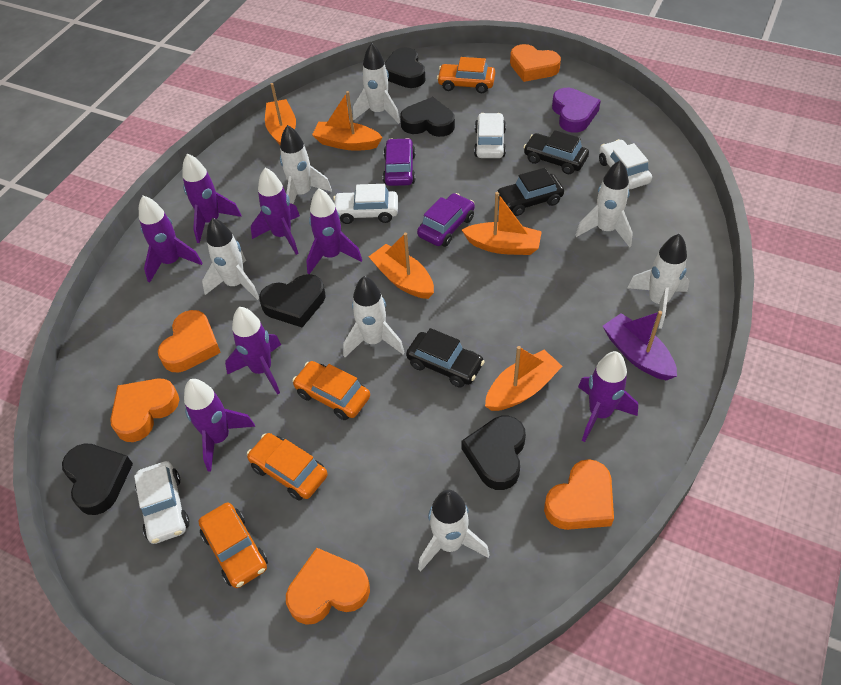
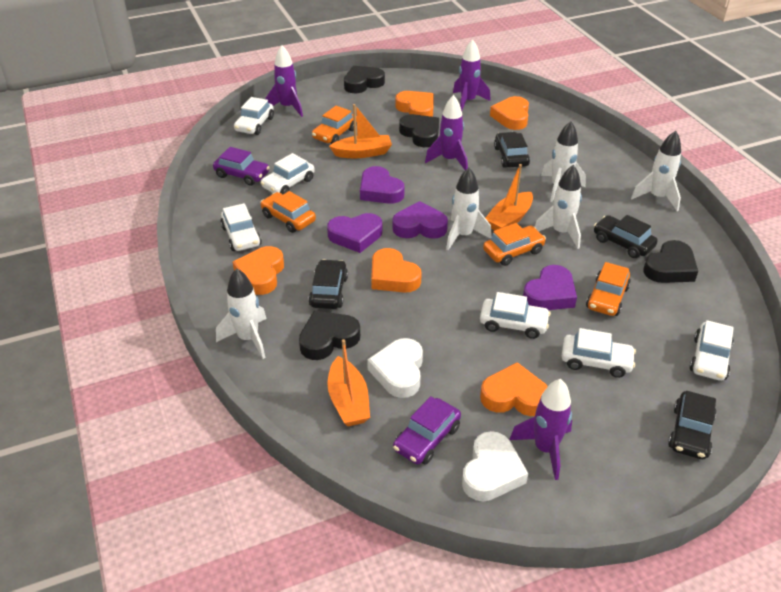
black car: [406,328,485,387] [497,168,564,216] [523,130,589,174] = 3 -> [308,259,348,309] [494,132,530,168] [594,215,658,258] [668,391,716,459] = 4
black heart: [62,443,133,515] [259,274,326,327] [385,47,425,88] [400,97,455,137] [462,416,526,490] = 5 -> [299,311,360,360] [344,66,385,93] [399,114,439,147] [643,240,698,283] = 4
orange boat: [265,83,296,145] [312,91,382,151] [369,233,434,299] [462,192,542,255] [485,346,563,411] = 5 -> [327,339,370,426] [329,104,392,158] [486,164,533,231] = 3
purple boat: [603,311,677,381] = 1 -> none = 0
purple heart: [552,88,601,133] = 1 -> [327,213,382,253] [360,166,404,204] [392,201,448,239] [523,265,577,310] = 4
purple rocket: [139,196,203,283] [182,153,242,243] [184,379,255,472] [225,307,281,395] [251,168,300,255] [306,188,362,274] [578,351,638,442] = 7 -> [265,45,303,117] [425,95,468,170] [453,39,491,111] [509,379,572,480] = 4
white car: [134,461,189,544] [333,184,398,224] [474,113,506,158] [599,139,652,189] = 4 -> [220,203,262,251] [234,97,274,135] [261,153,315,194] [480,292,551,339] [562,328,636,378] [689,320,734,381] = 6
white heart: none = 0 -> [367,338,423,398] [462,431,528,502] = 2
white rocket: [202,218,259,300] [280,125,332,204] [343,276,405,357] [353,43,400,124] [418,490,490,572] [576,160,633,247] [628,234,689,329] = 7 -> [216,268,267,359] [446,168,492,250] [535,165,582,249] [541,121,586,202] [631,131,681,211] = 5

